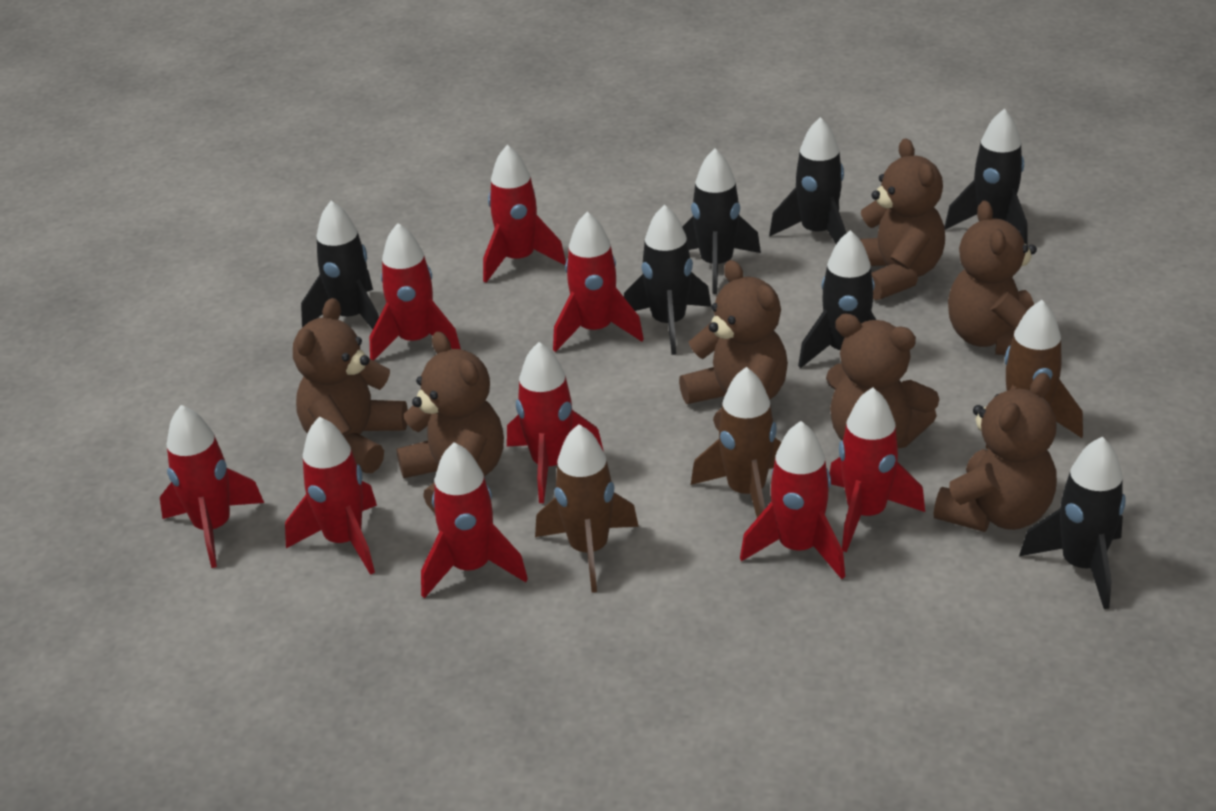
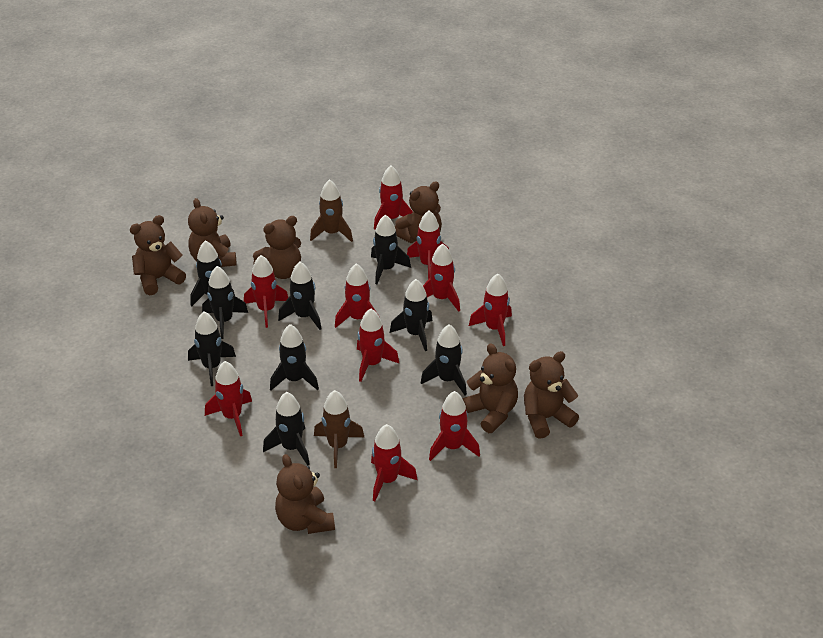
black rocket: [301,201,379,329] [624,204,711,355] [682,149,761,294] [769,117,846,244] [798,230,876,368] [945,108,1028,245] [1019,436,1126,609] = 7 -> [188,312,236,386] [191,240,235,306] [202,266,248,339] [263,392,310,466] [270,324,319,390] [278,262,321,330] [371,215,411,284] [390,279,432,351] [421,324,467,396] = 9
brown rocket: [535,424,639,593] [691,367,781,518] [986,300,1083,449] = 3 -> [310,179,353,242] [314,390,364,468] = 2
red rocket: [160,405,264,568] [285,416,377,575] [369,223,461,361] [421,442,528,598] [483,145,566,283] [507,342,603,503] [553,212,644,352] [740,421,845,579] [829,387,925,552] = 9 -> [205,361,252,436] [244,255,288,328] [335,263,379,328] [357,308,399,382] [371,424,417,501] [374,166,413,230] [407,210,449,279] [423,244,460,312] [429,391,480,461] [469,273,512,346] = 10

